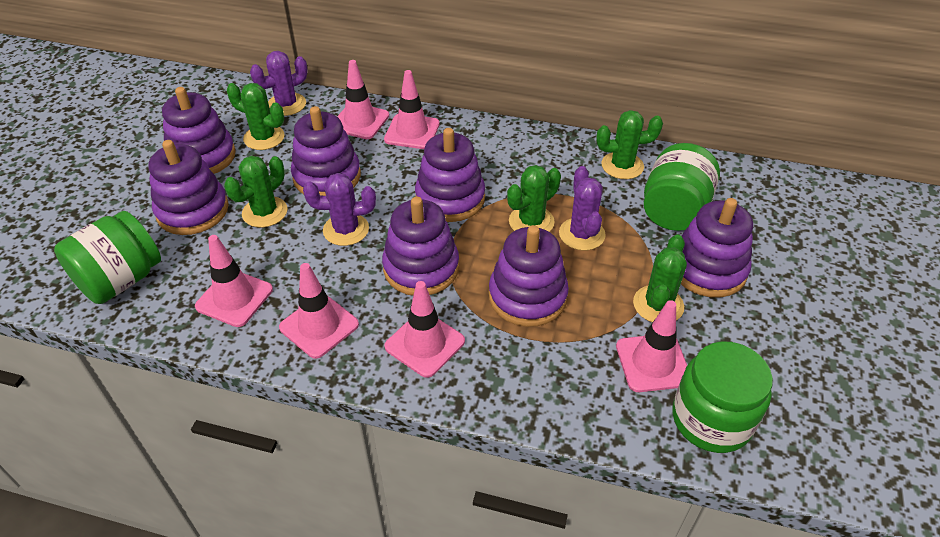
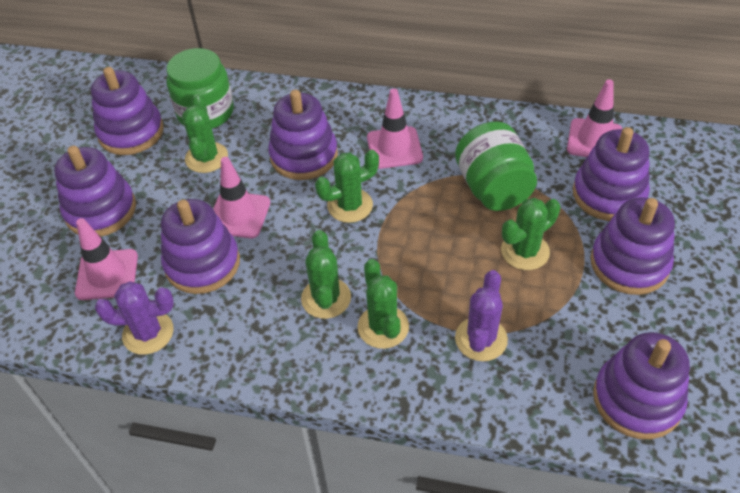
green jar: [54,211,161,304] [644,143,720,231] [672,341,773,453] = 3 -> [167,48,234,129] [455,121,537,211] = 2
pink traffic cone: [195,235,273,327] [279,263,359,359] [337,60,389,139] [384,70,440,149] [384,281,465,378] [616,300,687,392] = 6 -> [75,218,138,300] [213,157,270,238] [367,88,423,169] [567,80,622,157] = 4
purple cactus: [250,51,308,116] [303,173,376,246] [559,166,606,250] = 3 -> [95,281,174,355] [455,270,508,361] = 2

